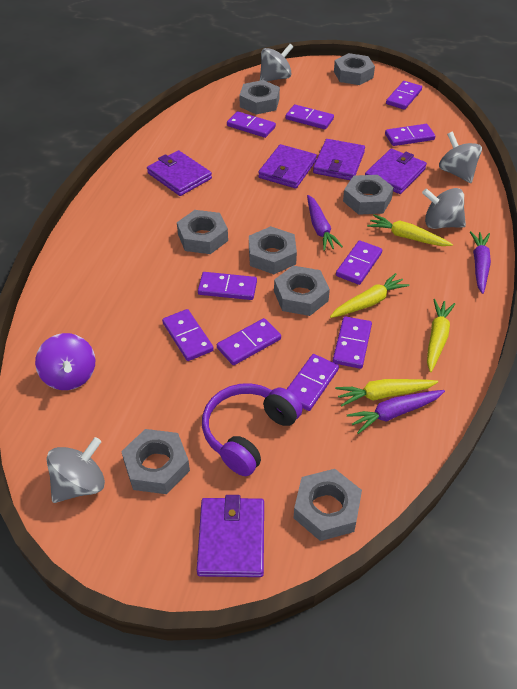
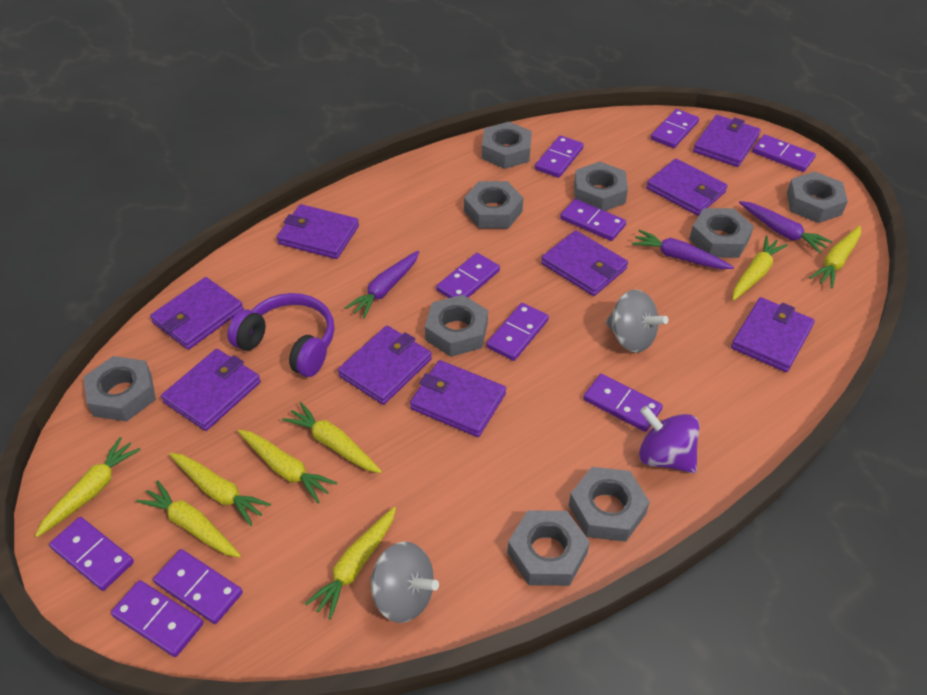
grey nut: [121,429,190,494] [177,210,228,254] [240,80,280,114] [249,226,297,274] [274,266,330,316] [294,469,362,541] [334,53,375,85] [343,175,394,215] = 8 -> [83,356,156,421] [425,295,488,357] [464,181,523,229] [482,122,532,169] [507,510,590,586] [569,467,650,542] [574,162,628,211] [689,208,754,258] [787,172,848,223] = 9
grey spinning top: [47,437,105,503] [260,44,293,81] [422,188,466,229] [439,132,482,183] = 4 -> [370,541,439,623] [606,289,668,353] = 2
purple wallet: [147,150,212,196] [197,495,264,577] [258,144,317,188] [313,139,365,180] [365,149,427,194] = 5 -> [150,277,244,350] [161,349,261,431] [276,204,359,259] [338,326,432,405] [410,360,506,437] [541,230,628,296] [646,159,728,216] [693,115,761,167] [731,297,815,372] = 9
yellow carrot: [330,273,410,318] [335,379,438,407] [367,215,453,246] [427,299,455,372] = 4 -> [35,437,141,537] [136,480,241,558] [169,453,271,526] [238,430,337,503] [282,402,382,473] [305,507,396,620] [732,236,788,301] [809,226,861,288] = 8

